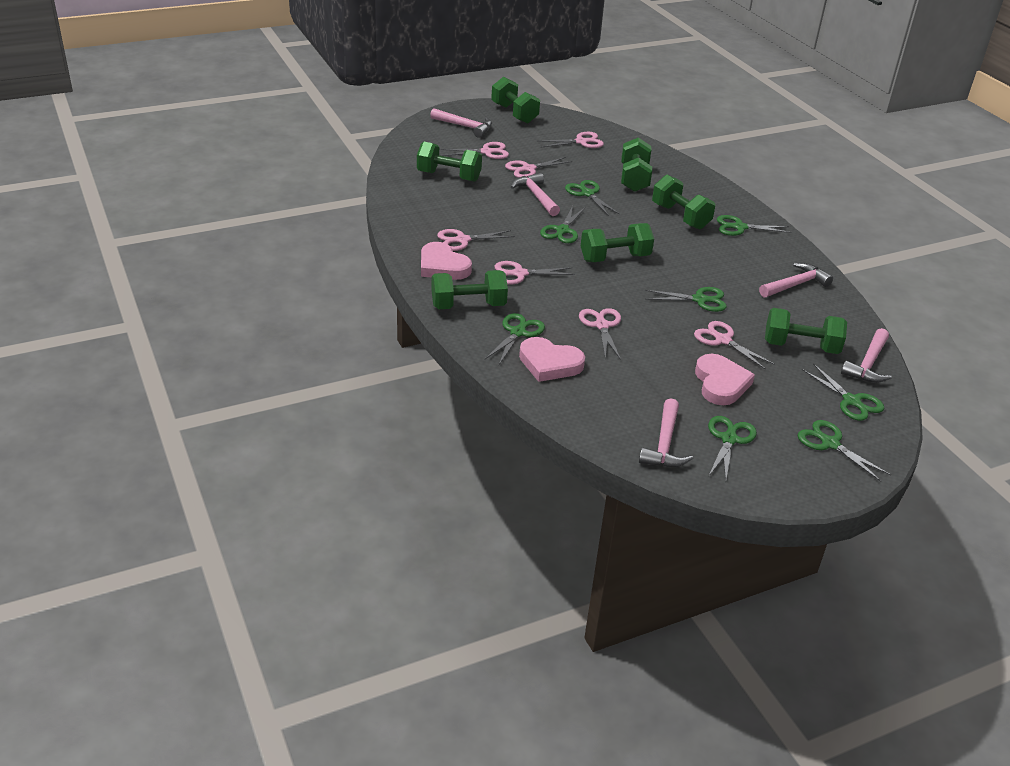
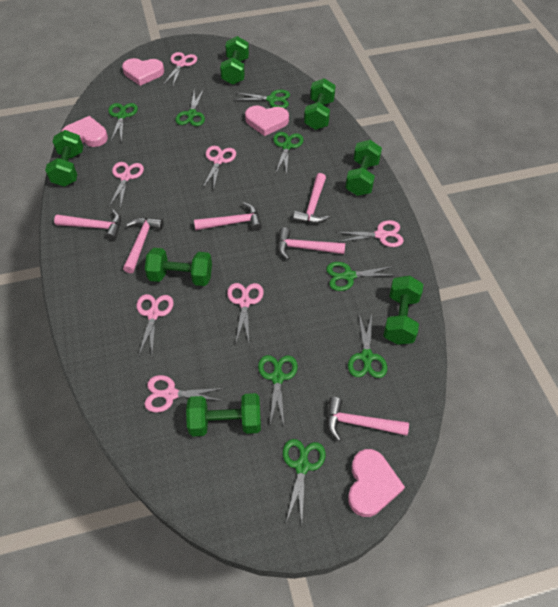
pink hammer: [430,108,492,137] [511,173,560,216] [639,398,693,467] [759,263,833,297] [841,328,892,383] = 5 -> [54,210,121,241] [123,218,163,273] [194,202,262,231] [278,228,345,260] [293,173,330,224] [327,397,409,441] = 6
pink heart: [421,242,472,280] [519,337,585,382] [695,354,755,405] = 3 -> [61,116,108,147] [122,58,164,86] [245,105,289,136] [348,449,405,517] = 4

